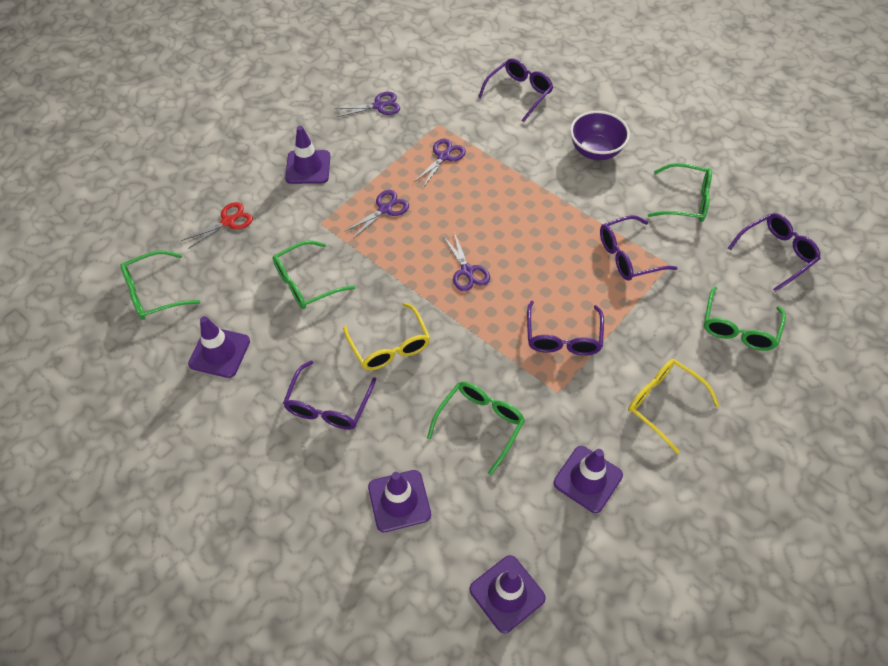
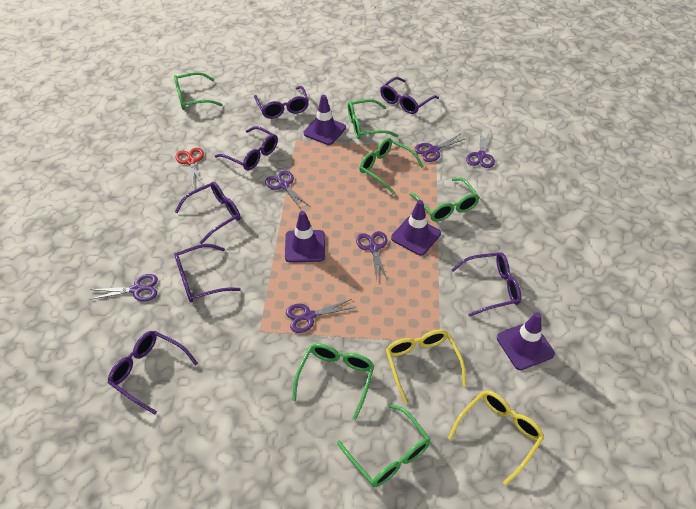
green glasses: [120,250,200,320] [272,240,355,309] [427,382,525,475] [648,163,712,222] [704,286,786,351] = 5 -> [174,72,222,110] [292,343,374,420] [337,404,431,487] [348,99,398,139] [359,138,424,195] [409,178,480,221] = 6
purple bowl: [570,111,630,160] = 1 -> none = 0
purple glasses: [283,361,376,430] [478,58,553,122] [527,301,604,355] [600,215,677,281] [728,213,821,292] = 5 -> [108,331,198,415] [174,244,241,303] [175,182,241,244] [215,126,278,170] [254,86,309,119] [380,77,439,114] [451,252,521,317] = 7
purple scissors: [334,92,400,117] [345,190,409,239] [413,139,466,188] [443,232,490,291] = 4 -> [89,274,158,302] [265,170,309,209] [286,299,356,333] [356,231,388,281] [415,134,467,162] [466,132,495,168] = 6
purple traffic cone: [188,316,250,378] [285,126,330,184] [368,470,431,532] [470,555,546,634] [554,446,623,513] = 5 -> [285,211,325,263] [303,95,346,145] [391,200,441,256] [497,312,555,370] = 4

